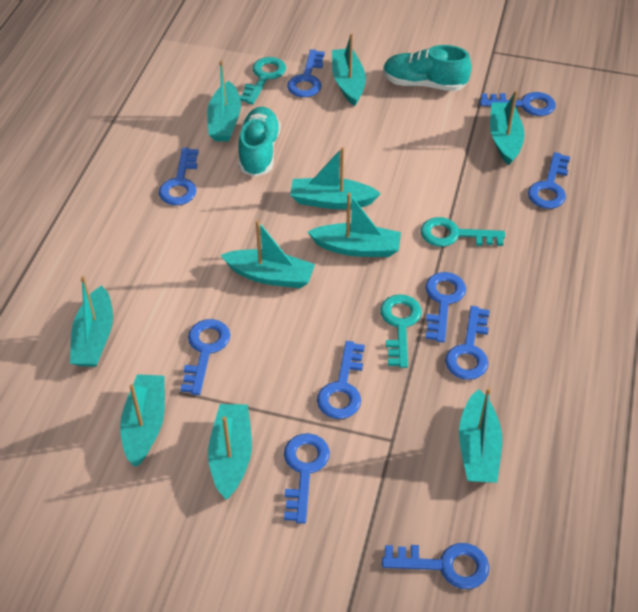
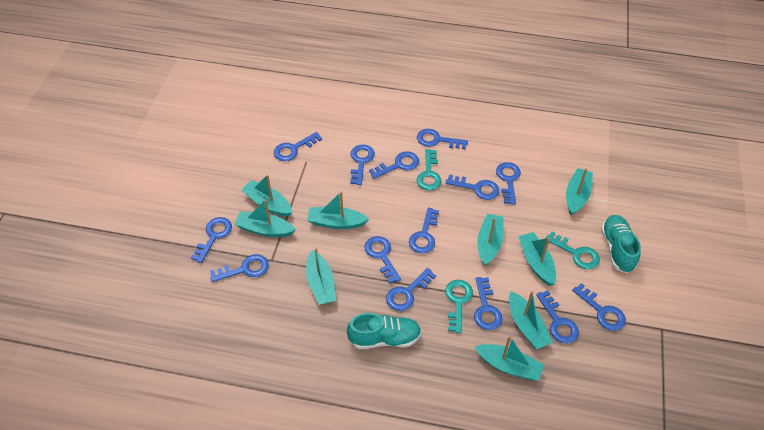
blue key: [159,148,199,205] [180,319,230,395] [284,433,330,524] [287,49,325,97] [317,341,365,419] [382,543,489,589] [425,272,466,343] [445,306,490,380] [480,92,556,116] [528,152,570,209] = 10 -> [191,217,232,263] [210,254,269,282] [274,132,322,161] [350,144,375,185] [364,236,401,284] [369,151,419,179] [386,268,436,311] [409,207,439,253] [417,129,468,150] [446,174,499,200] [474,277,503,330] [496,162,521,205] [536,290,579,344] [572,283,626,331] = 14
turquoise boat: [70,276,113,367] [120,374,165,466] [207,60,241,142] [208,404,252,499] [221,220,315,288] [290,147,381,209] [308,193,401,257] [332,33,366,106] [459,388,502,483] [490,90,524,165] = 10 -> [235,199,296,237] [241,175,292,217] [306,248,336,305] [307,192,369,229] [475,336,544,381] [477,214,504,266] [509,291,553,349] [518,232,556,286] [566,168,593,215] = 9

